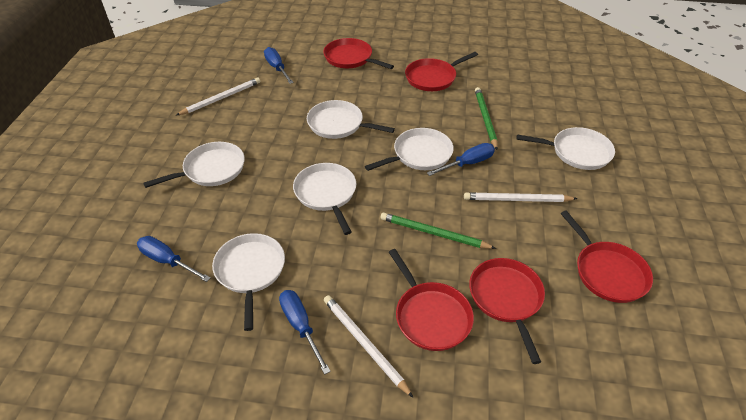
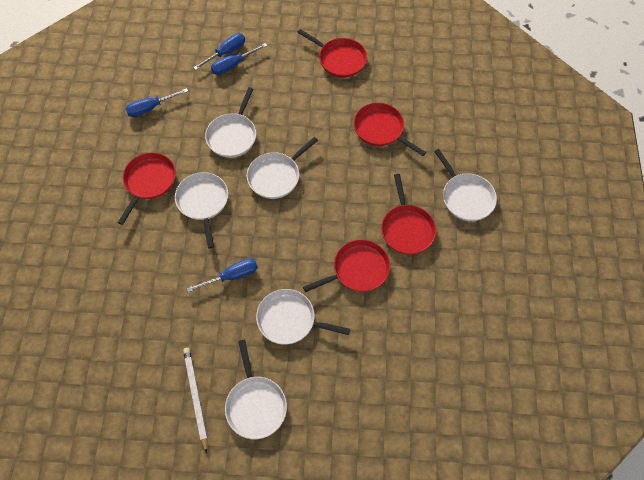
green pencil: [381,213,496,249] [475,87,498,150] = 2 -> none = 0
white pencil: [176,77,260,115] [324,295,413,397] [464,192,578,202] = 3 -> [183,348,207,454] = 1

